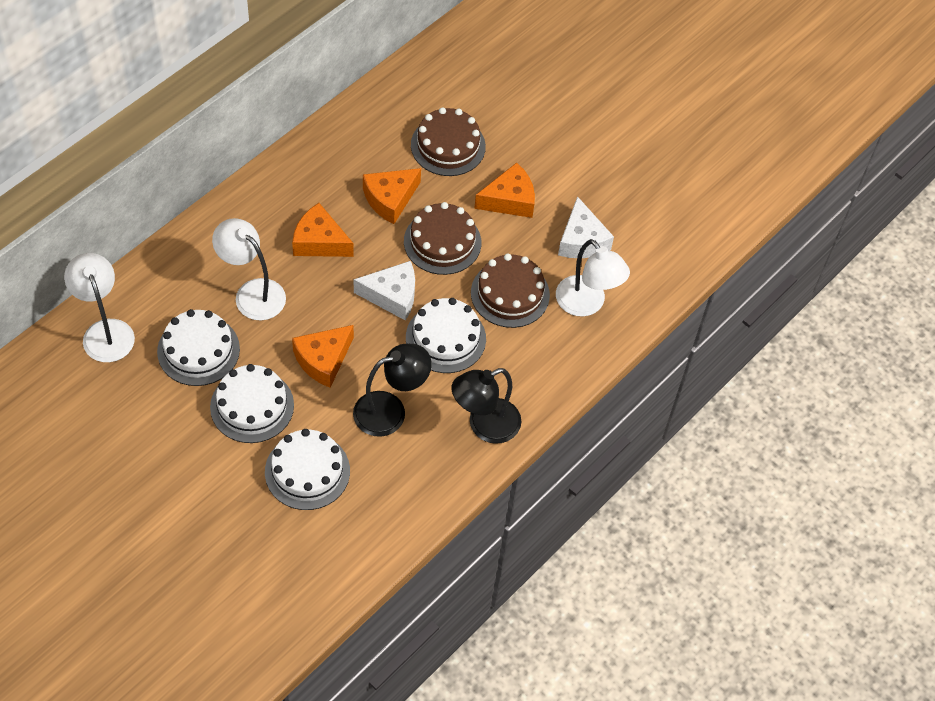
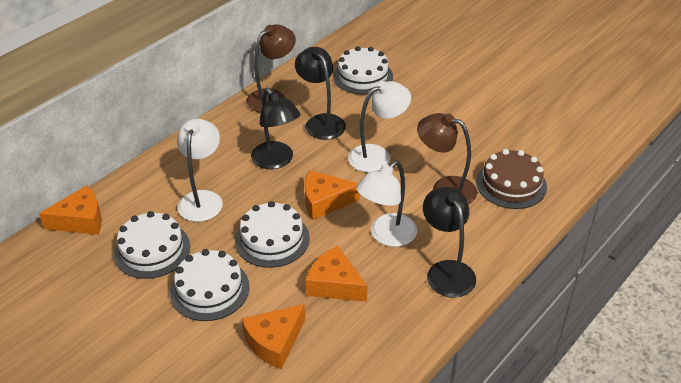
black lamp: [353,344,432,437] [451,368,522,444] = 2 -> [251,87,301,169] [295,47,346,140] [423,187,476,298] = 3
brown cake: [404,202,481,275] [411,107,486,176] [471,253,550,328] = 3 -> [476,149,547,209] = 1
brown lamp: none = 0 -> [246,24,296,113] [417,113,477,204] = 2
white cheese: [354,261,415,321] [558,196,614,258] = 2 -> none = 0

